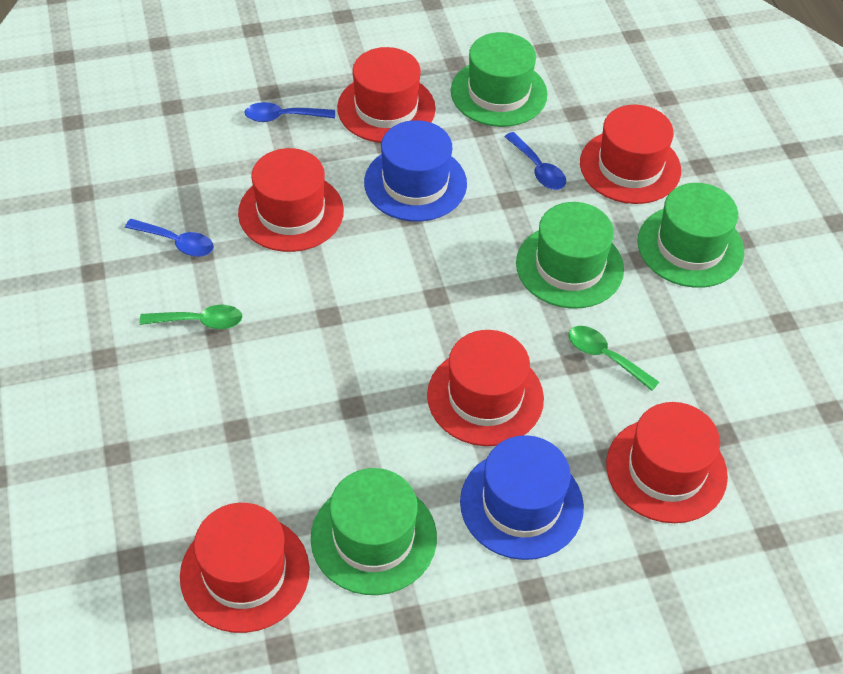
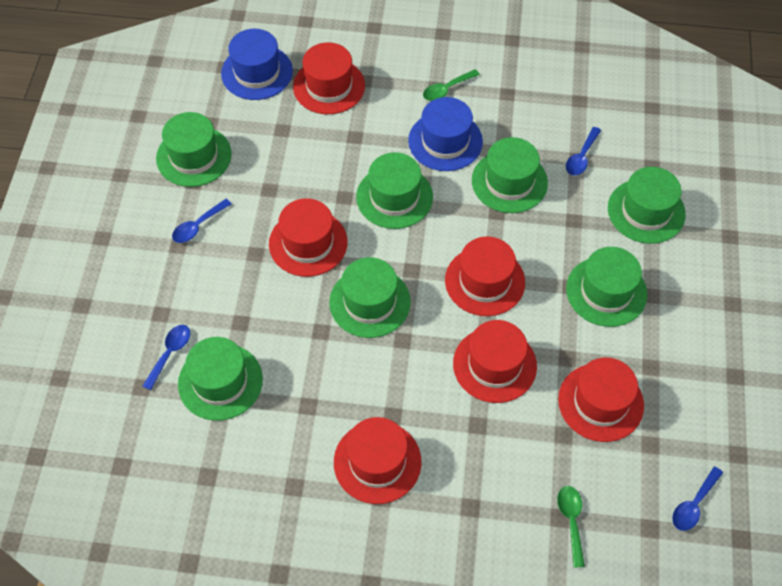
blue spoon: [125,219,214,257] [245,102,335,122] [504,132,566,190] = 3 -> [143,325,190,390] [172,199,232,243] [566,127,601,176] [672,466,723,531] = 4
green hat: [311,468,437,595] [451,32,548,127] [516,202,624,309] [638,183,744,288] = 4 -> [156,112,232,187] [178,337,263,421] [329,257,411,338] [356,152,433,229] [472,137,548,213] [566,247,647,327] [608,167,686,244] = 7

